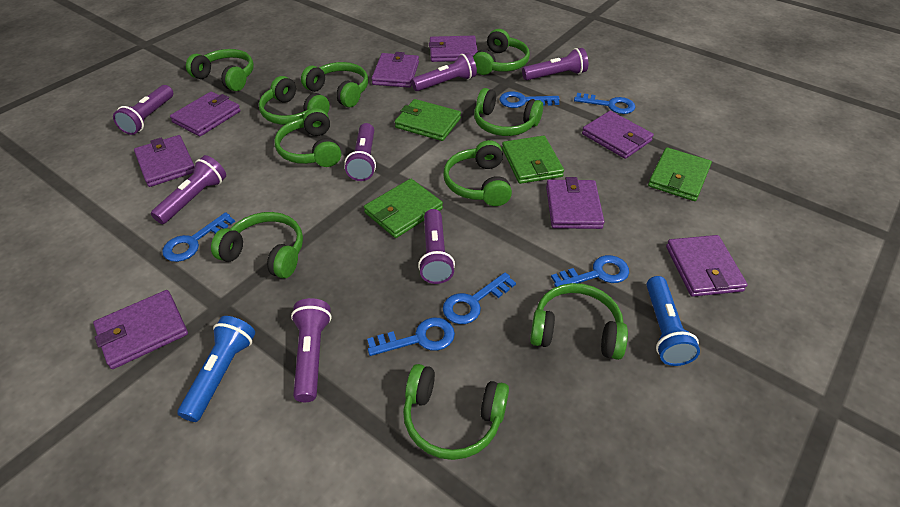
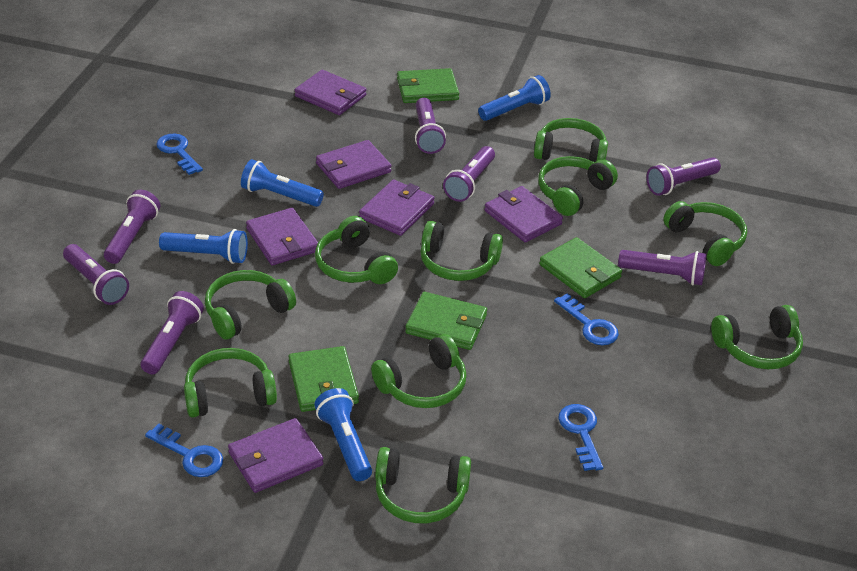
blue flashlight: [177,316,255,422] [646,276,700,366] = 2 -> [159,229,248,264] [241,159,324,207] [314,388,372,481] [478,75,551,121] = 4
blue key: [162,212,235,262] [367,318,455,356] [443,272,516,324] [500,91,560,108] [551,255,629,287] [574,93,636,114] = 6 -> [145,423,223,477] [156,134,203,175] [554,293,619,345] [559,404,603,471] = 4
purple wallet: [93,290,188,369] [134,135,195,187] [170,92,241,136] [371,52,419,88] [429,36,478,62] [546,177,604,229] [582,111,654,159] [666,235,748,297] = 8 -> [228,418,323,493] [246,208,318,265] [295,70,366,115] [316,140,392,189] [359,180,434,236] [484,186,563,242] = 6

